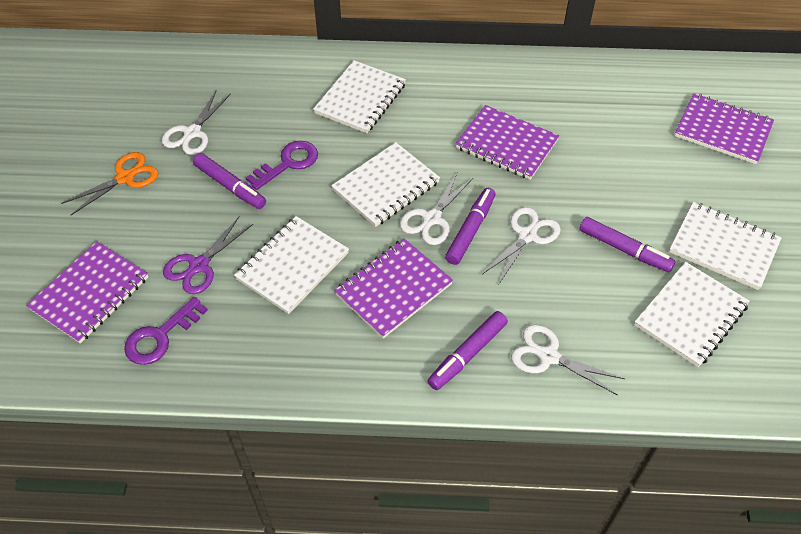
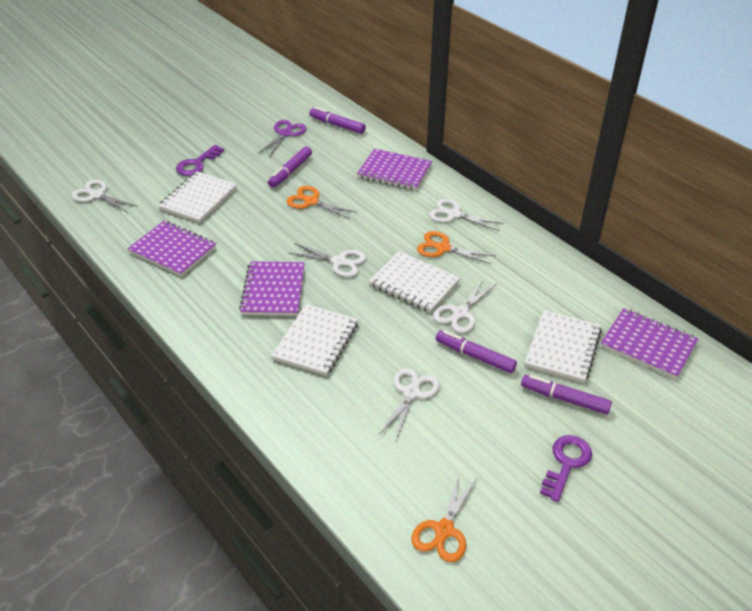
orange scissors: [61,152,159,215] = 1 -> [286,186,357,219] [412,472,478,562] [417,231,496,264] = 3
white notebook: [234,216,349,314] [313,60,406,133] [331,142,440,227] [634,262,750,367] [669,202,782,290] = 5 -> [158,172,237,223] [271,304,358,376] [369,251,460,313] [525,310,602,383] = 4
white scissors: [161,90,231,155] [400,171,473,245] [483,207,561,285] [511,324,625,395] = 4 -> [71,180,138,213] [289,243,366,277] [379,368,440,440] [429,199,504,231] [433,279,496,333] = 5

